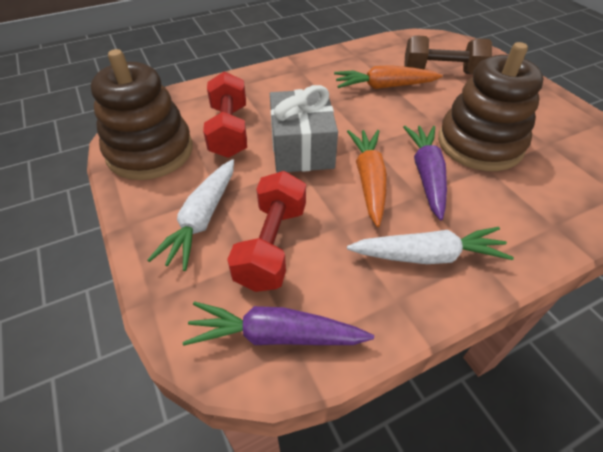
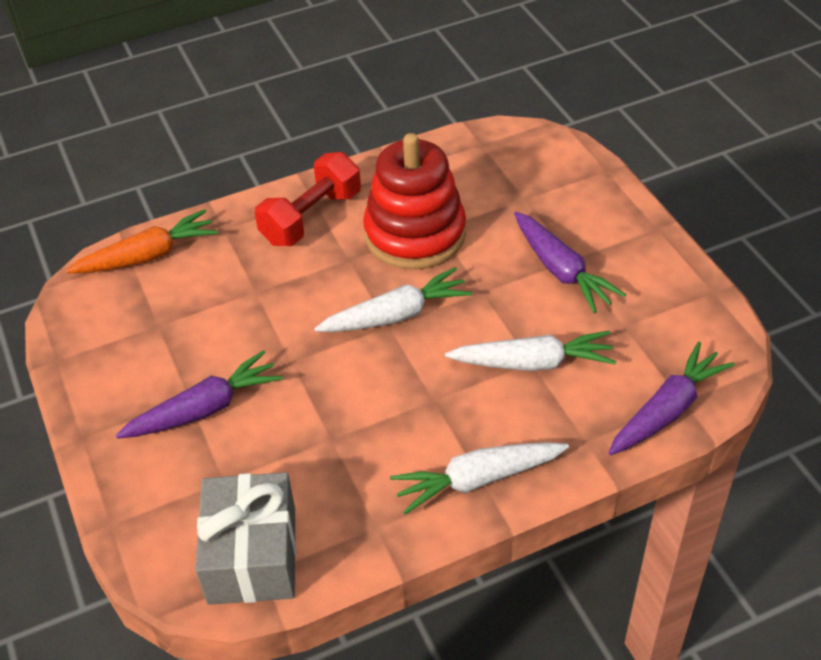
brown dumbbell: [404,35,492,74] = 1 -> none = 0
brown stacking toy: [91,49,193,180] [438,42,544,171] = 2 -> none = 0
orange carrot: [334,65,443,89] [347,130,387,227] = 2 -> [66,209,218,273] = 1
purple carrot: [183,302,374,346] [403,126,447,220] = 2 -> [116,350,283,439] [514,212,626,313] [608,342,735,455] = 3
red dumbbell: [203,71,247,158] [227,171,306,292] = 2 -> [255,152,361,246] = 1
red stacking toy: none = 0 -> [363,133,466,270] = 1
white carrot: [147,159,234,271] [347,227,514,264] = 2 -> [314,267,472,332] [390,442,569,515] [445,331,616,371] = 3

